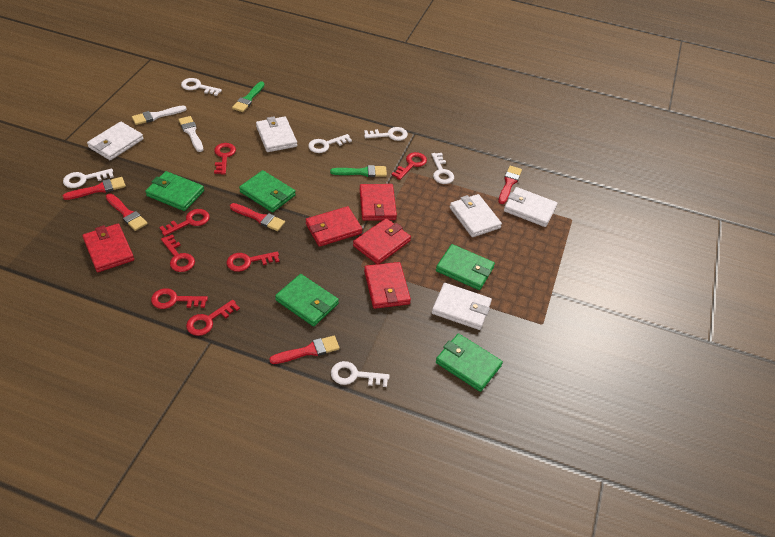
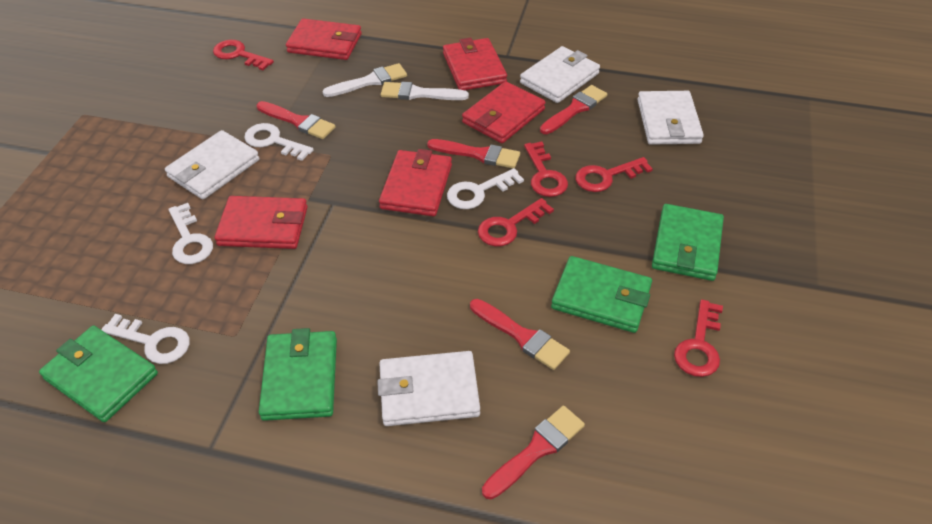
green brush: [232,81,265,112] [330,165,387,177] = 2 -> none = 0
green wallet: [145,171,204,211] [239,170,296,212] [275,274,339,326] [436,244,495,290] [436,334,503,392] = 5 -> [39,326,158,422] [259,328,337,421] [551,256,652,333] [652,204,724,281] = 4
red key: [151,288,208,309] [159,209,210,236] [161,234,195,272] [186,300,240,336] [214,143,236,174] [226,252,280,272] [392,152,427,180] = 7 -> [213,40,274,70] [478,198,554,246] [524,141,568,197] [575,157,653,192] [674,299,723,377] = 5
white key: [63,169,114,188] [181,78,222,96] [308,134,352,153] [331,361,390,387] [364,127,408,141] [431,153,454,184] = 6 -> [101,314,190,364] [169,203,213,264] [244,123,314,161] [447,168,524,209] = 4
white wallet: [87,122,144,160] [256,116,297,152] [432,283,492,330] [450,194,502,237] [504,187,558,227] = 5 -> [165,130,259,199] [377,351,480,426] [520,46,600,103] [637,91,704,145] = 4

